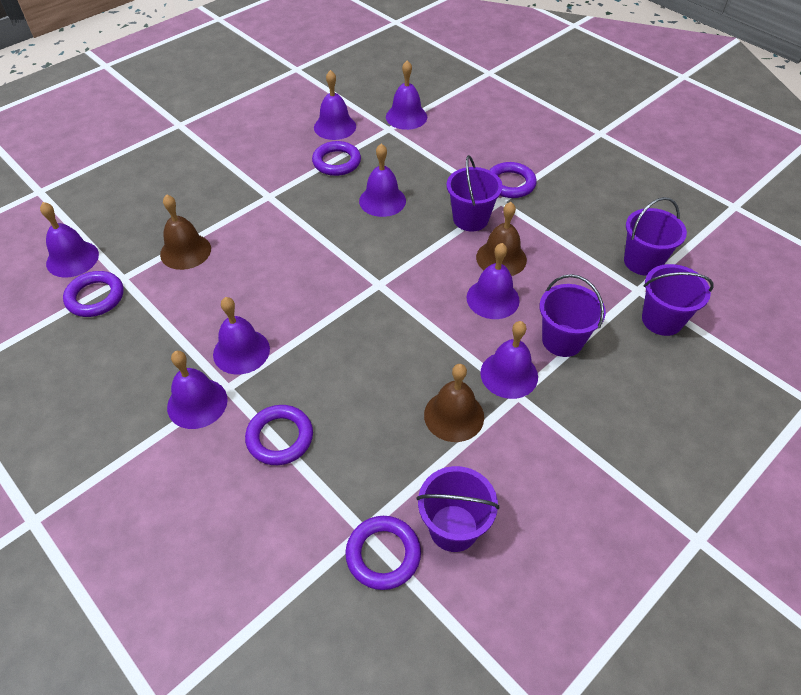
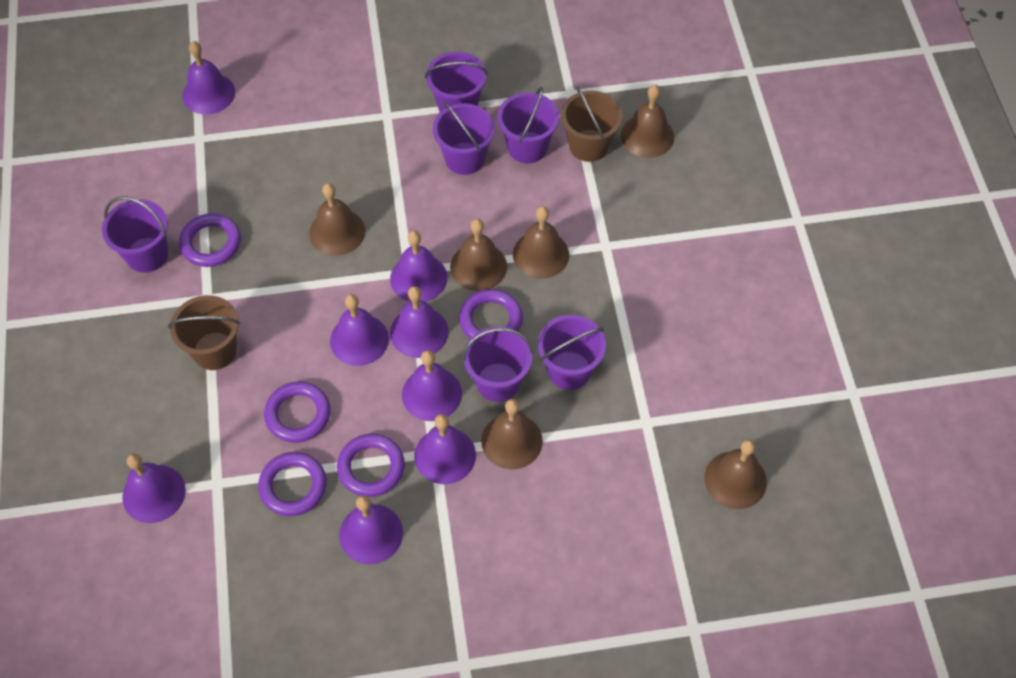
brown bell: [160,194,211,270] [424,364,484,442] [476,202,527,276] = 3 -> [309,183,365,256] [450,219,507,291] [481,399,543,469] [513,206,569,279] [621,85,674,158] [704,439,767,509] = 6
brown bucket: none = 0 -> [168,295,240,370] [561,86,623,162] = 2
purple bucket: [417,466,499,552] [446,155,503,231] [540,274,606,357] [624,197,687,276] [642,264,713,336] = 5 -> [102,196,168,273] [425,52,488,112] [433,102,495,175] [462,327,534,402] [497,87,559,164] [538,315,606,390] = 6

